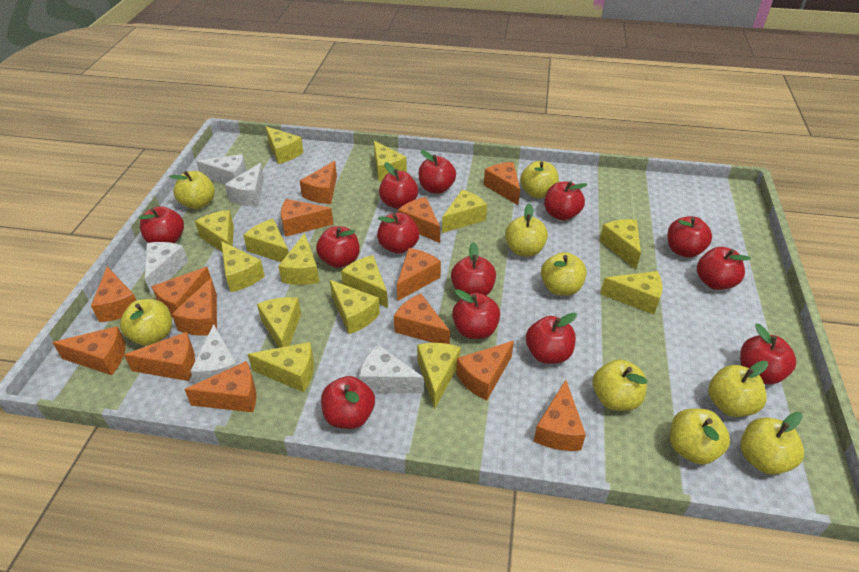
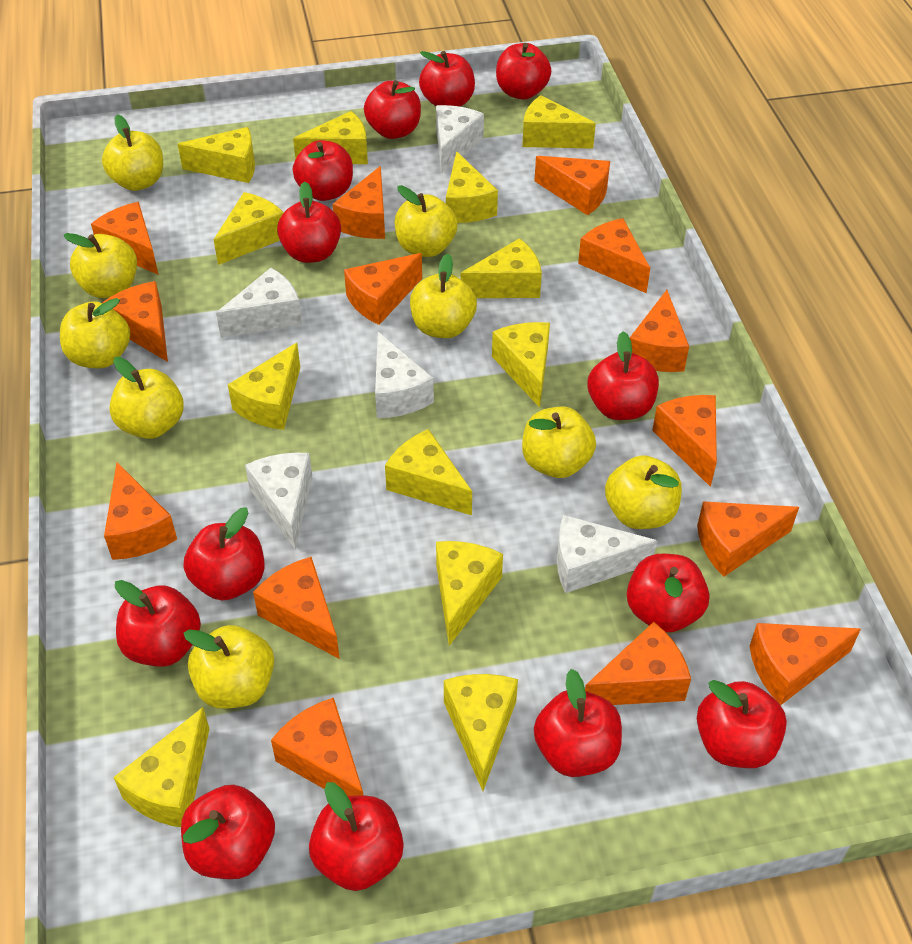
yellow cheese: [195,210,234,252] [221,241,265,292] [243,219,289,262] [248,342,314,392] [257,297,301,348] [266,127,303,164] [278,233,319,285] [330,280,380,334] [341,255,388,308] [374,141,407,181] [417,343,461,409] [442,189,487,233] [600,219,641,269] [601,271,662,315] = 14 -> [113,707,209,827] [178,127,255,183] [214,192,284,265] [228,343,300,430] [293,111,368,164] [385,429,472,515] [436,541,503,646] [444,674,518,791] [446,151,498,223] [460,238,542,298] [492,322,550,408] [522,95,596,149] = 12

